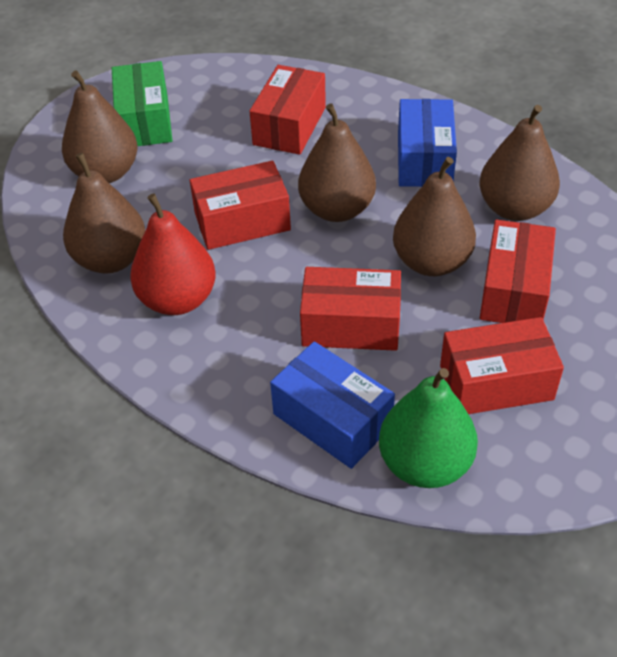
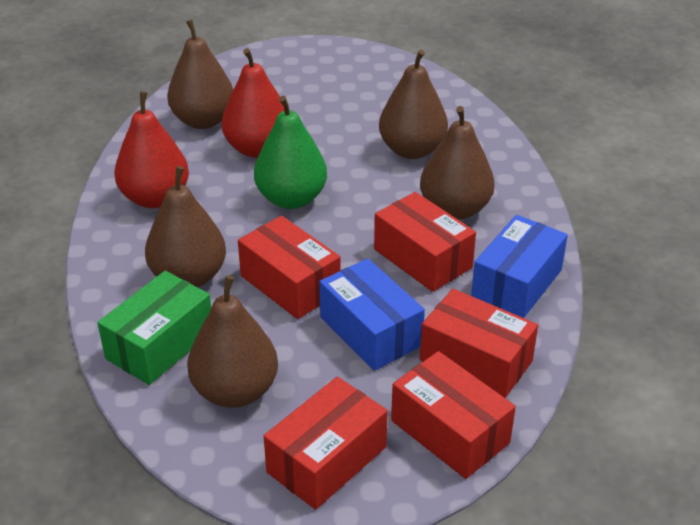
red pear: [130,194,216,315] = 1 -> [114,91,189,208] [222,48,285,158] = 2

